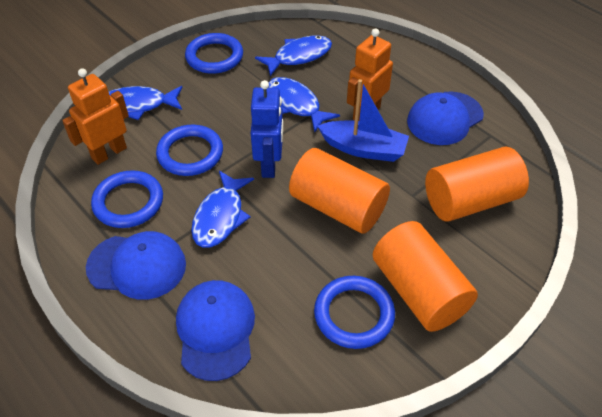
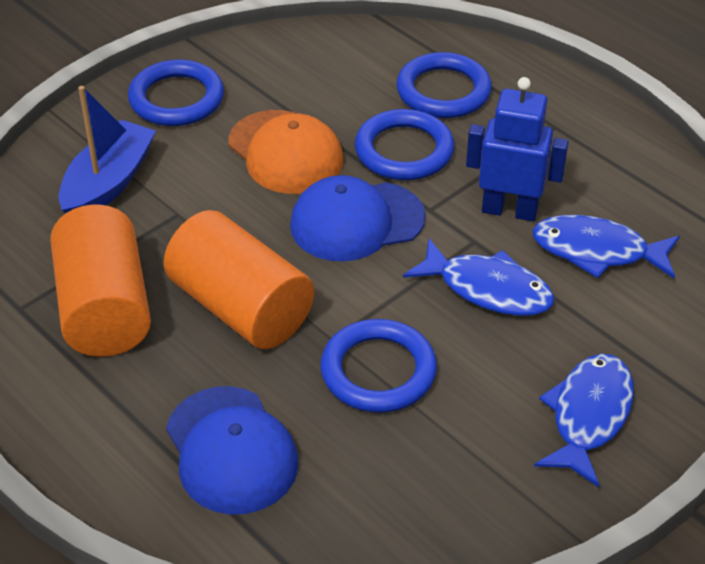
blue cap: [86,231,186,300] [176,280,255,381] [407,92,484,145] = 3 -> [166,386,298,515] [290,175,426,262] = 2
blue fish: [109,86,183,120] [191,171,254,247] [255,35,332,76] [268,77,340,132] = 4 -> [403,238,554,316] [532,215,680,279] [534,354,634,487] = 3
orange cap: none = 0 -> [228,110,343,194] = 1
orange cylinder: [289,148,390,234] [373,221,478,332] [425,147,529,222] = 3 -> [50,205,151,357] [163,210,314,349] = 2
orange robot: [62,68,129,165] [347,28,393,121] = 2 -> none = 0

